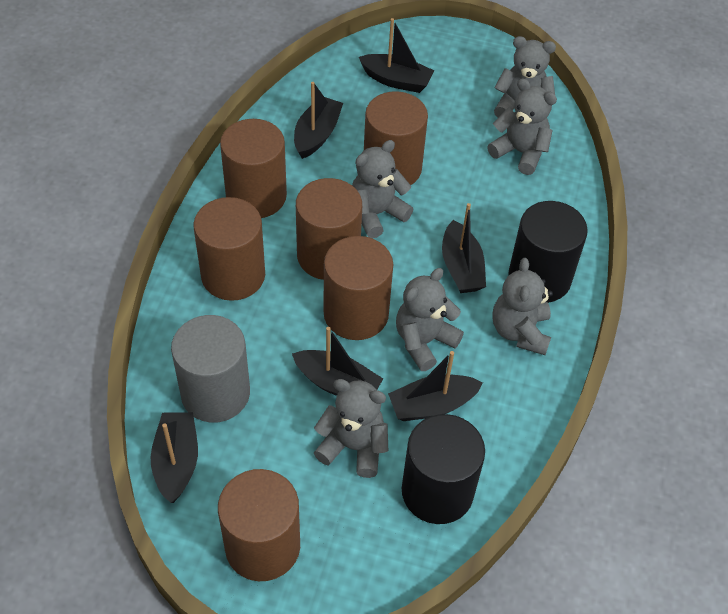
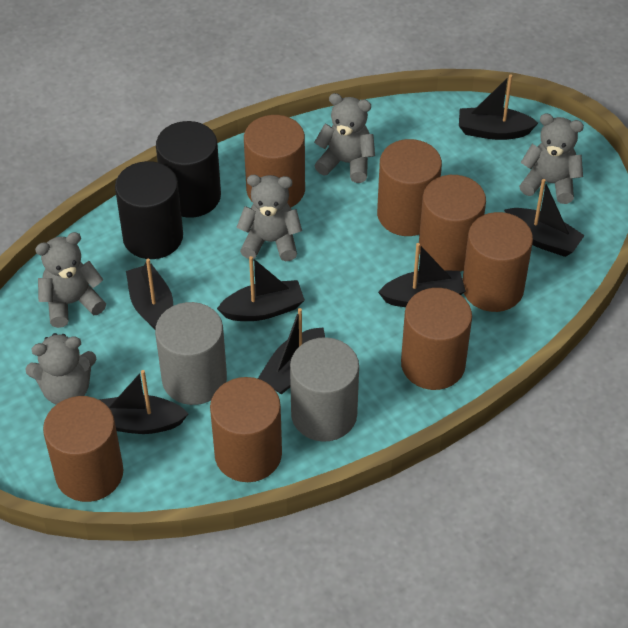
black boat: [151,412,198,503] [292,327,383,396] [294,82,343,159] [359,18,434,93] [388,351,483,421] [442,203,486,293] = 6 -> [99,370,189,434] [126,259,173,329] [217,256,305,321] [258,308,325,395] [378,243,466,307] [459,74,538,140] [504,179,585,257] = 7
brown cylinder: [193,197,265,301] [218,469,300,581] [220,119,287,218] [296,178,362,280] [324,236,393,340] [364,91,428,185] = 6 -> [43,396,124,502] [210,377,282,482] [244,115,305,207] [377,139,442,236] [401,288,472,390] [419,175,486,272] [463,212,533,312] = 7
grey cylinder: [171,315,250,423] = 1 -> [155,302,227,405] [290,337,359,442] = 2
grey teddy bear: [314,379,388,478] [352,140,414,239] [396,268,464,371] [487,78,557,175] [492,258,553,355] [494,36,556,118] = 6 -> [25,333,97,404] [35,232,106,328] [236,175,302,261] [314,93,375,183] [519,113,584,204] = 5

